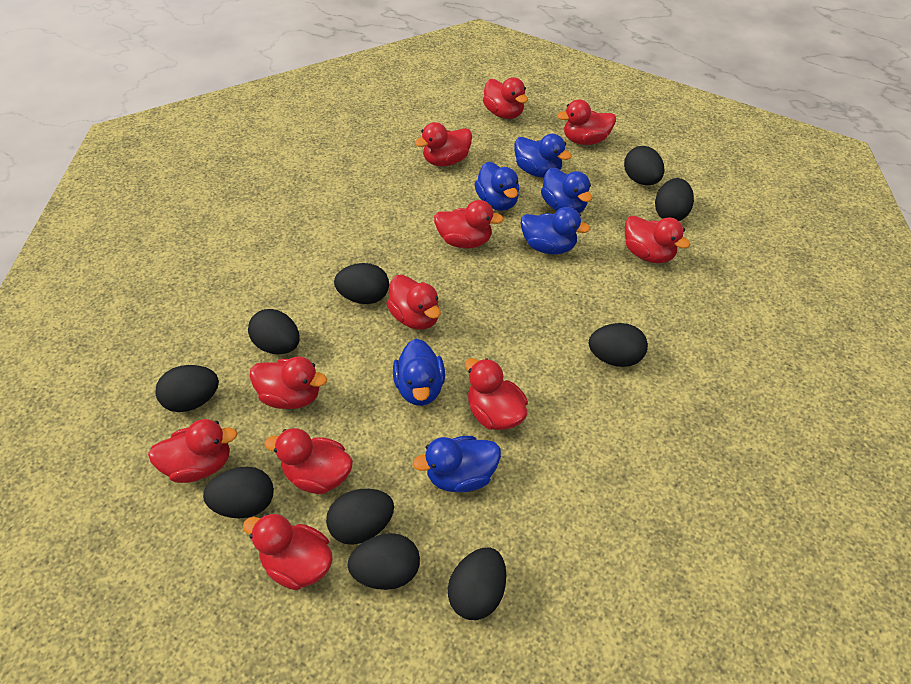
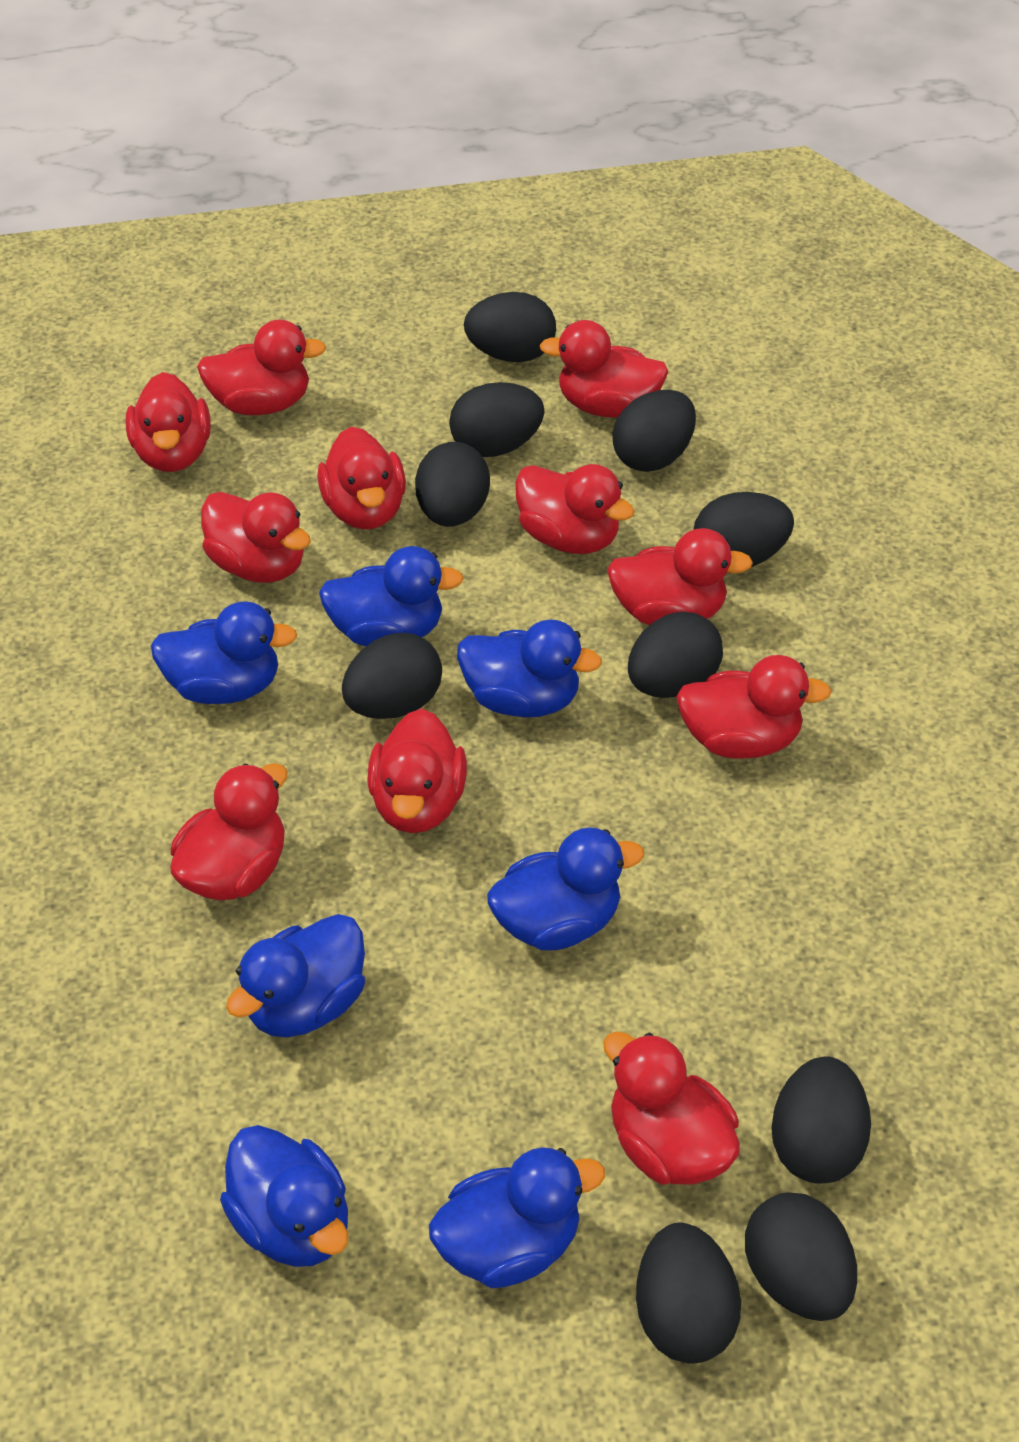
blue duck: [393,339,445,406] [413,436,501,492] [474,162,519,211] [514,134,572,178] [521,207,591,254] [541,168,592,213] = 6 -> [151,601,297,704] [220,1125,348,1267] [226,914,365,1037] [319,546,464,646] [429,1147,605,1288] [457,620,602,718] [487,827,644,950] = 7

